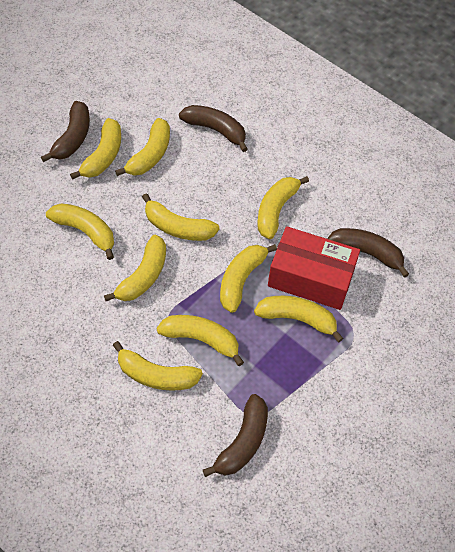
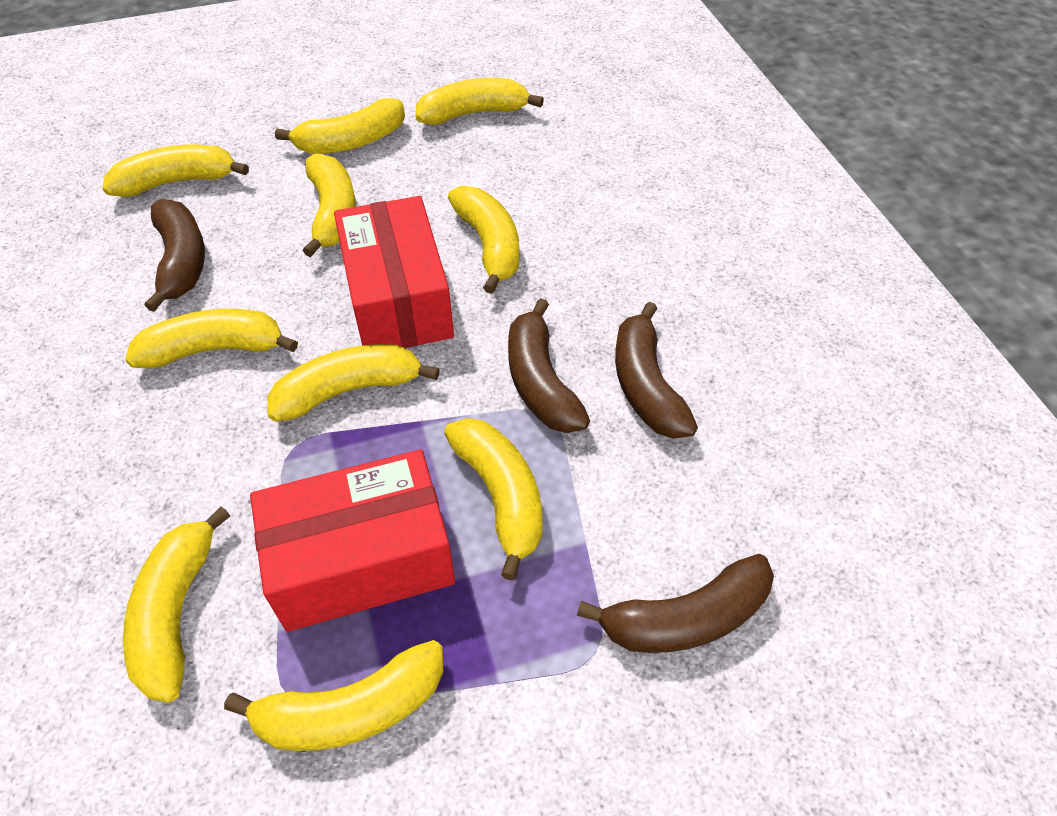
red box: [268,226,360,310] = 1 -> [250,450,455,632] [334,196,454,348] = 2

